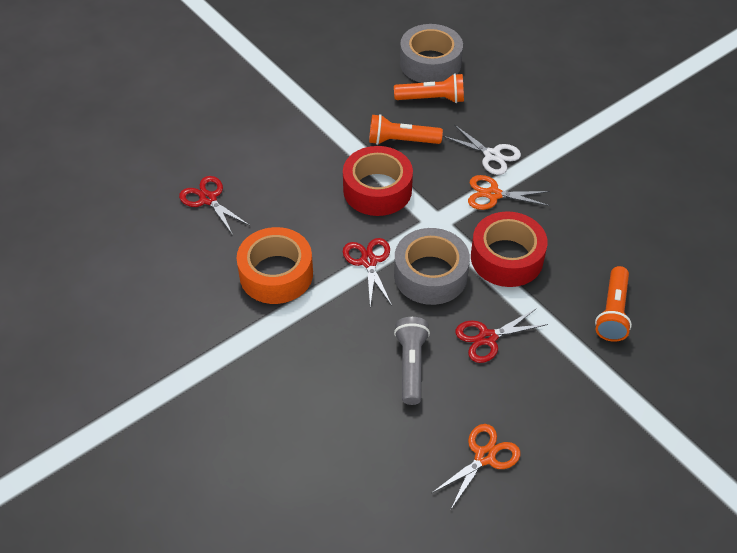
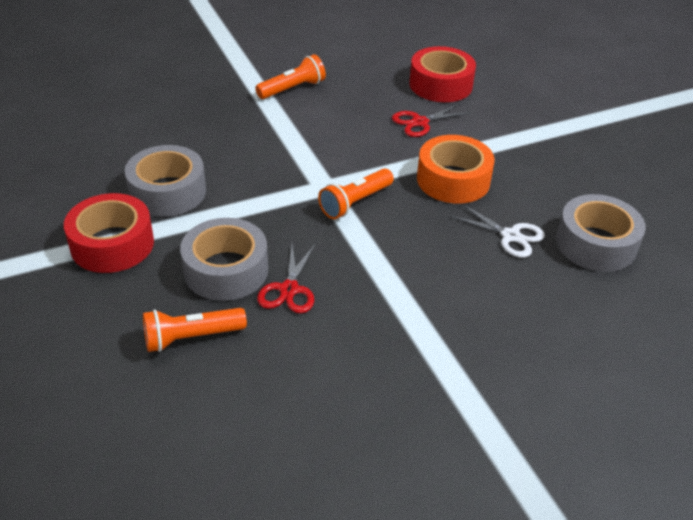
grey flashlight: [394,317,430,405] = 1 -> none = 0
grey tape: [394,228,470,305] [400,24,463,83] = 2 -> [124,145,206,217] [180,218,268,301] [556,194,646,272] = 3
orange scissors: [432,424,520,509] [468,175,550,210] = 2 -> none = 0
red scissors: [179,176,250,235] [343,238,392,307] [455,308,548,363] = 3 -> [257,244,315,313] [392,104,471,137] = 2

